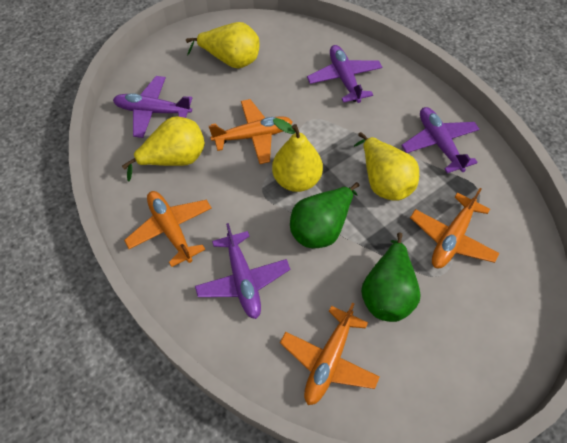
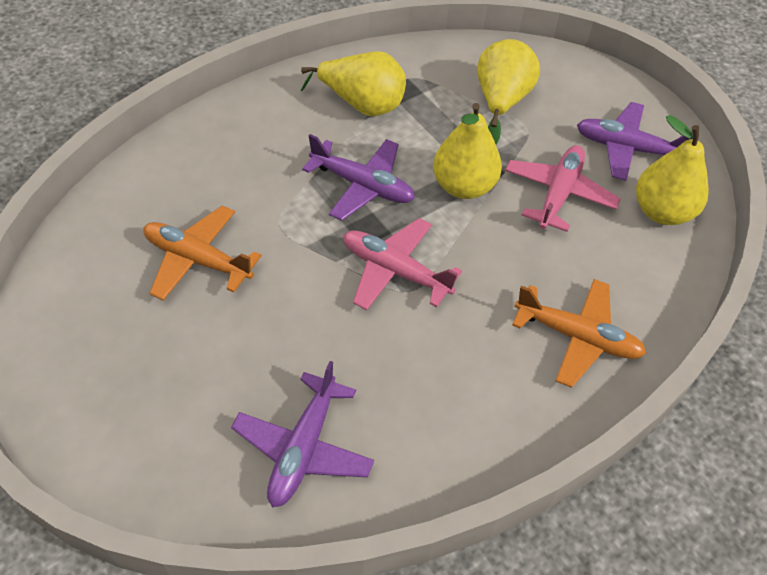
green pear: [290,182,359,248] [361,233,421,322] = 2 -> none = 0
orange plane: [124,191,212,267] [209,99,293,164] [280,302,379,405] [410,188,500,268] = 4 -> [143,205,262,301] [512,279,646,388] = 2
pink plane: none = 0 -> [343,218,462,310] [505,145,621,232] = 2
purple plane: [113,76,192,138] [195,223,290,319] [307,45,382,103] [401,107,480,173] = 4 -> [231,361,374,507] [302,134,415,221] [577,102,694,181] = 3

